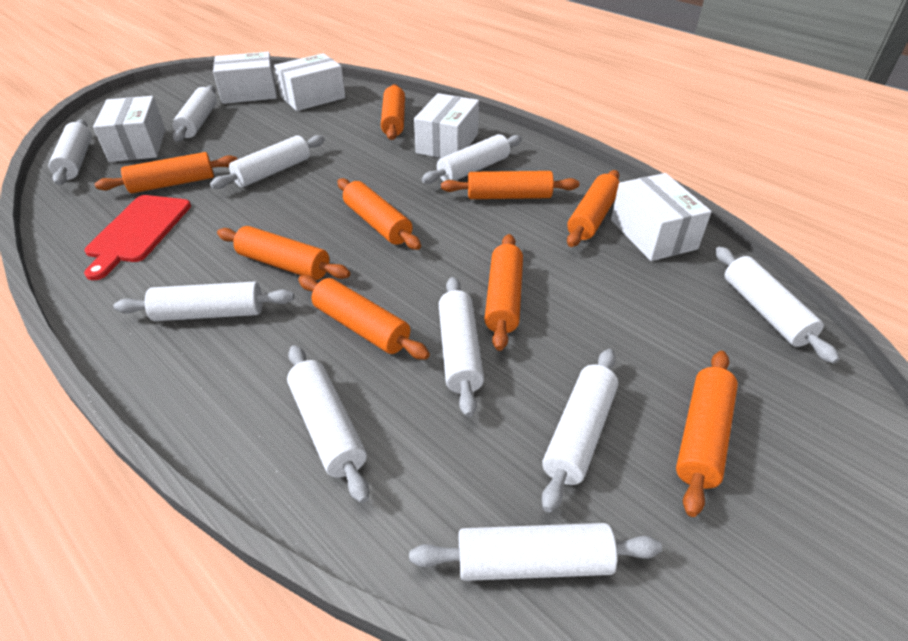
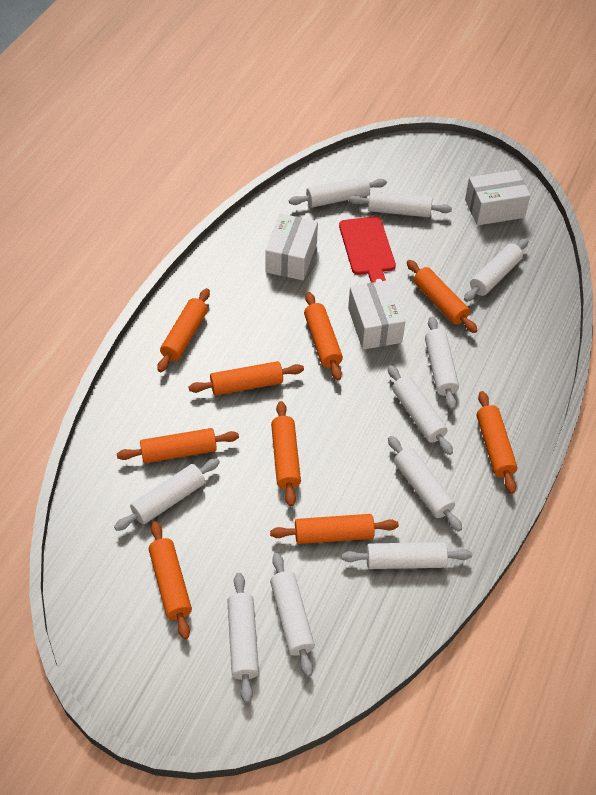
white box: [93,96,165,162] [213,52,277,104] [274,53,345,111] [414,93,479,158] [611,173,712,261] = 5 -> [265,213,318,280] [348,280,406,350] [465,170,530,225] = 3

